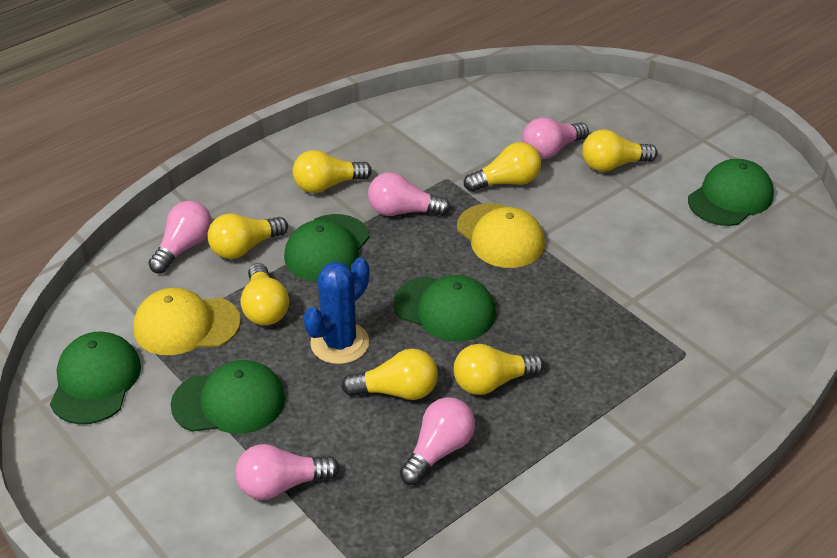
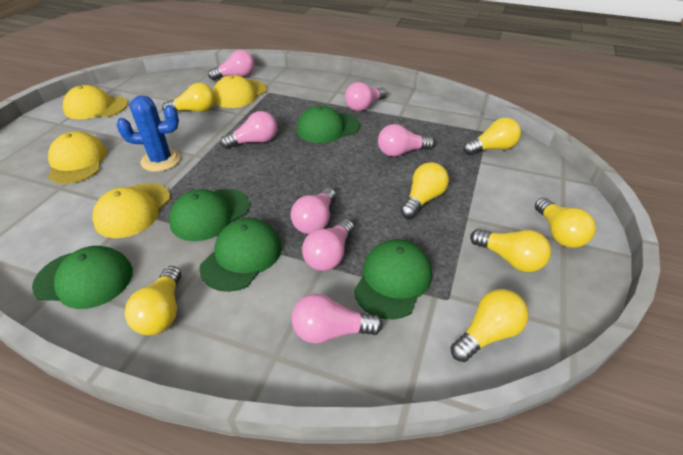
pink light bulb: [149,201,212,273] [235,444,339,500] [368,172,451,216] [400,397,475,485] [522,117,589,159] = 5 -> [208,50,254,80] [220,111,277,149] [291,187,336,234] [292,294,383,343] [302,219,354,271] [345,82,387,111] [378,124,435,157] = 7
yellow cap: [133,288,241,355] [457,203,545,268] = 2 -> [48,131,107,184] [63,85,128,119] [92,183,170,238] [213,75,267,108] = 4

